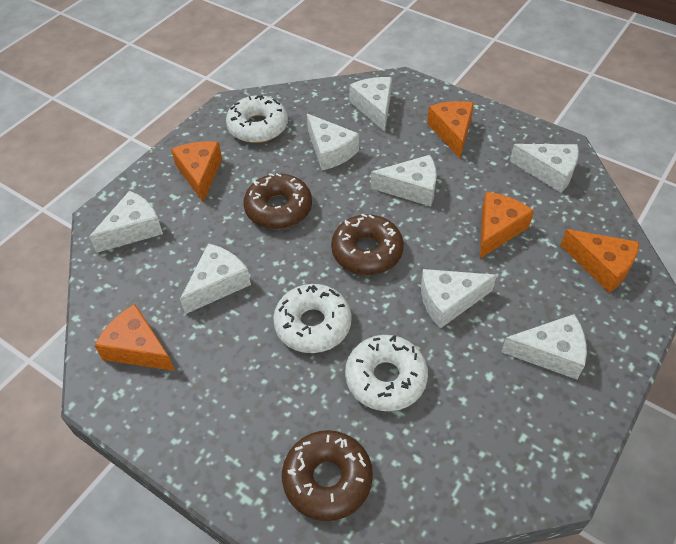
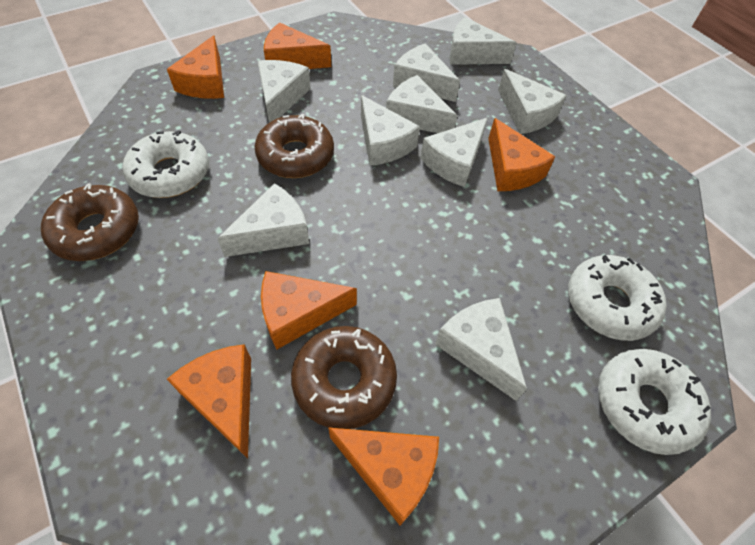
orange cheese: [94,304,175,371] [171,141,222,203] [427,101,474,158] [480,192,534,258] [560,229,639,293] = 5 -> [167,35,224,99] [167,344,251,459] [261,271,357,350] [264,22,331,69] [328,427,439,526] [488,118,555,191] = 6
white cheese: [89,191,163,253] [180,243,251,314] [307,114,359,170] [349,77,392,132] [371,155,437,207] [421,269,497,329] [501,314,587,380] [510,144,579,193] = 8 -> [217,183,309,257] [258,60,311,123] [361,95,420,166] [386,75,457,133] [393,43,460,102] [421,118,488,187] [435,298,527,401] [449,17,517,65] [498,69,567,134] = 9

